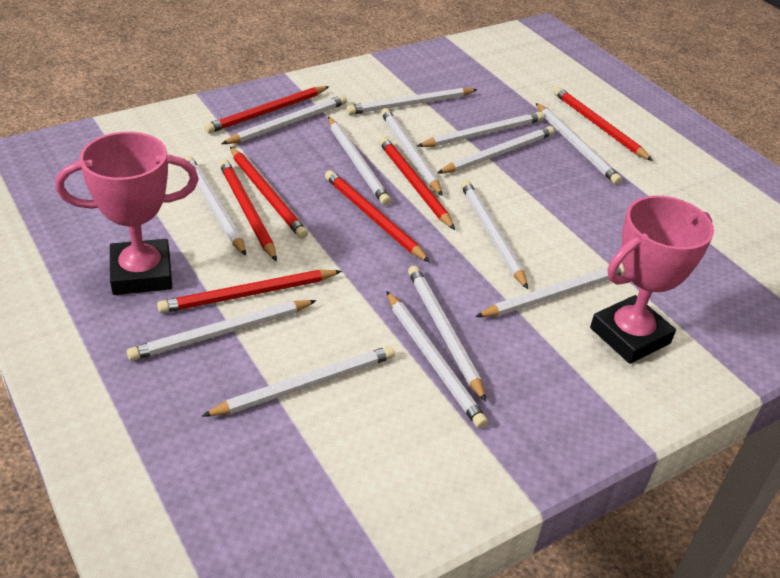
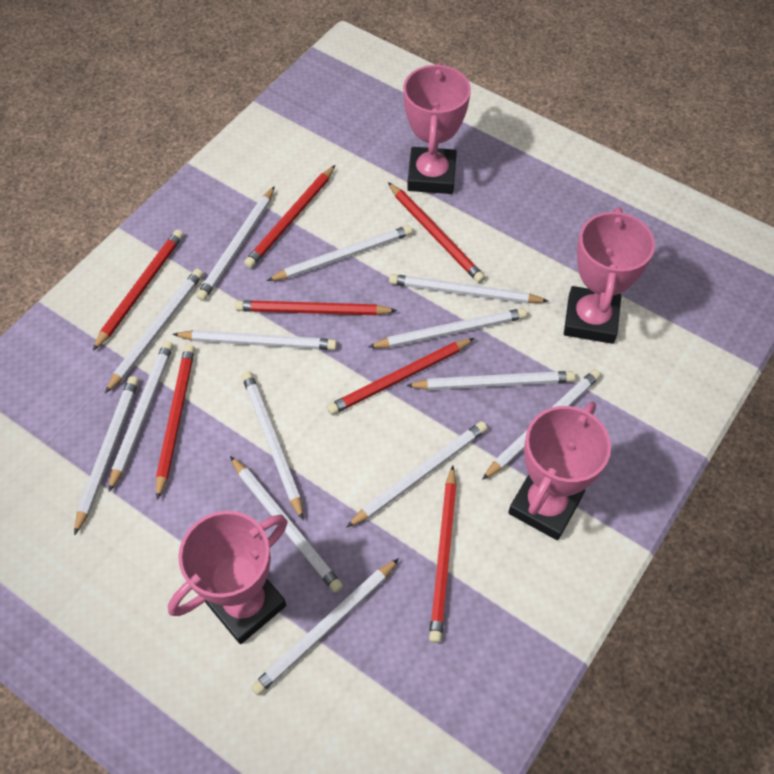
pink trophy: [55,132,199,295] [590,195,714,364] = 2 -> [168,511,288,644] [403,62,471,194] [508,402,611,540] [564,207,655,344] = 4

